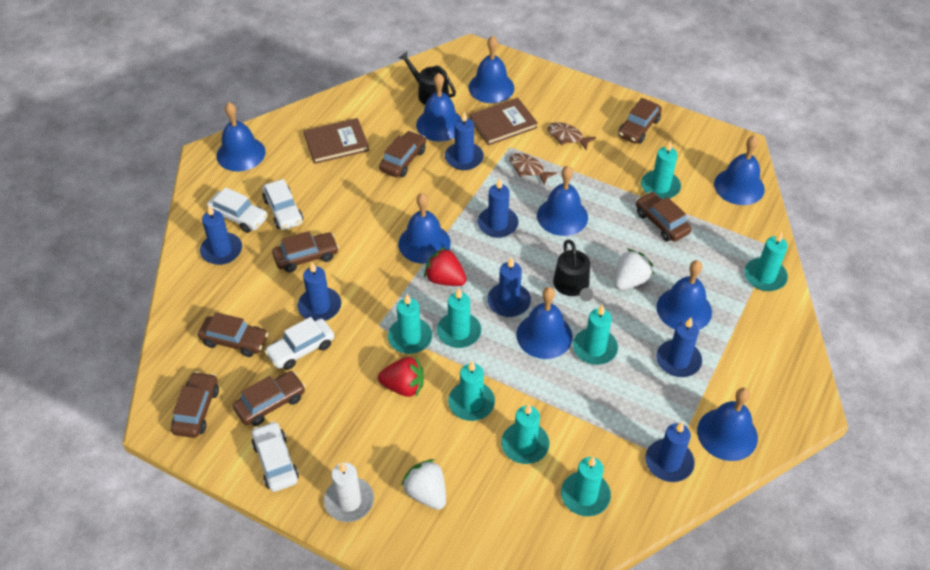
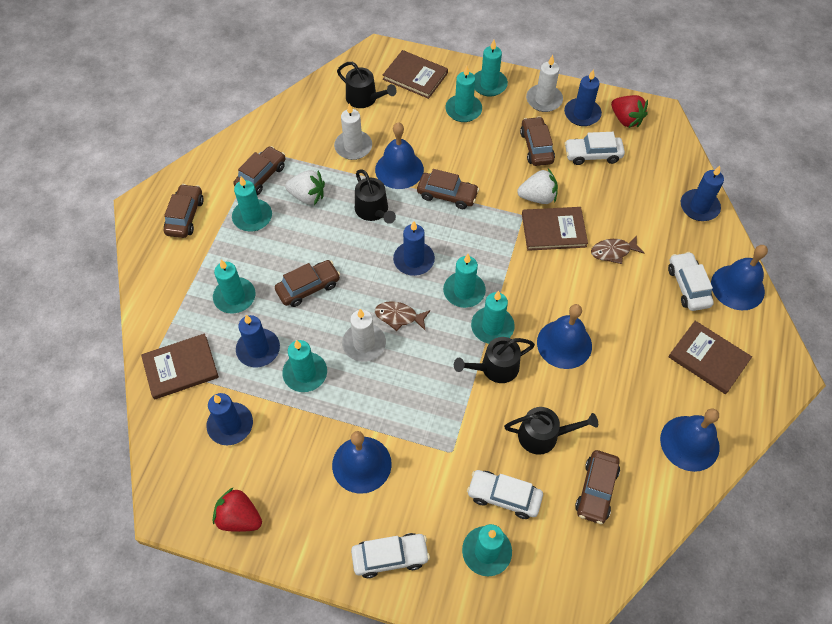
black watering can: [399,52,456,105] [553,240,593,302] = 2 -> [337,62,397,108] [355,169,396,224] [454,337,535,383] [504,407,598,455] = 4
blue bell: [216,102,265,172] [398,193,451,264] [416,73,461,142] [468,36,514,103] [516,287,572,359] [537,166,588,236] [657,260,712,330] [697,388,758,461] [714,135,765,205] = 9 -> [332,431,392,494] [375,122,424,189] [537,304,592,369] [660,409,720,472] [711,245,768,310] = 5
blue candle: [200,205,242,265] [298,262,341,321] [445,111,484,170] [478,178,519,238] [487,257,531,317] [646,422,695,482] [656,317,702,377] = 7 -> [206,393,253,445] [236,315,280,367] [393,221,435,276] [564,69,602,126] [681,166,724,221] = 5
brown book: [304,118,369,164] [469,98,538,145] = 2 -> [141,334,219,400] [383,50,448,99] [522,207,588,251] [668,321,752,394] = 4
brown car: [171,372,219,438] [198,312,269,357] [233,371,305,426] [272,231,339,273] [379,131,426,177] [618,98,662,144] [636,192,691,242] = 7 -> [164,184,204,238] [233,146,285,195] [275,260,340,307] [417,169,479,209] [520,116,555,166] [575,450,620,524] = 6
white candle: [324,462,374,522] = 1 -> [334,103,372,160] [342,309,386,362] [526,55,563,112] = 3

